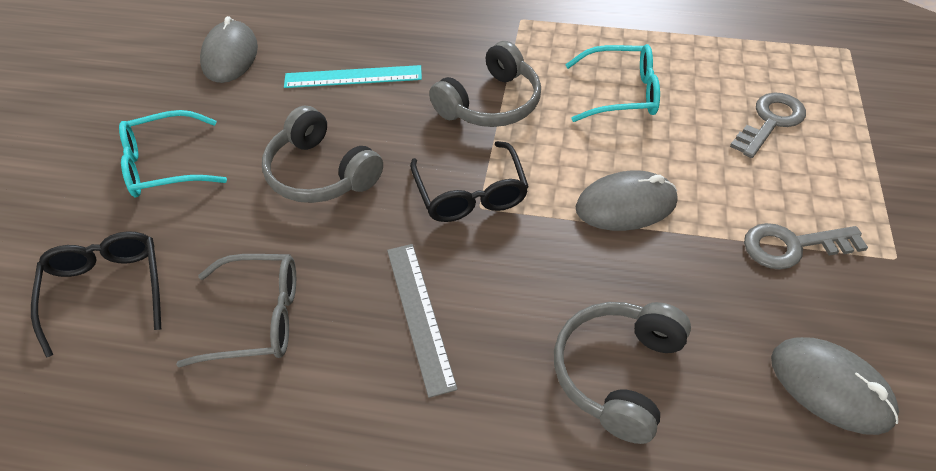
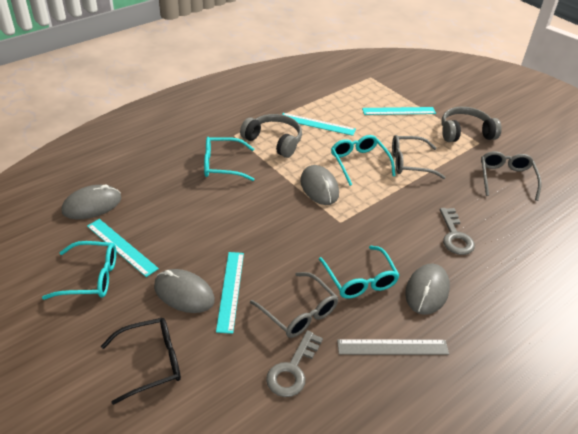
black glasses: [31,231,161,358] [410,141,529,222] = 2 -> [101,318,181,405] = 1
grey glasses: [176,254,296,367] = 1 -> [250,272,339,338] [392,135,446,179] [481,151,541,201] = 3
grey headphones: [262,106,383,203] [429,41,541,127] [554,302,691,444] = 3 -> [240,114,302,158] [441,107,502,142] = 2
grey mouse: [200,16,258,83] [575,170,677,231] [771,337,899,435] = 3 -> [62,184,121,219] [154,269,215,313] [300,165,339,205] [405,264,450,315] = 4
turquoise glasses: [119,110,227,197] [565,44,660,122] = 2 -> [42,241,116,300] [204,137,255,181] [319,246,399,299] [331,135,396,186] = 4
turquoise ruler: [284,65,422,88] = 1 -> [87,219,159,277] [216,252,244,334] [282,113,356,136] [362,107,436,115] = 4

